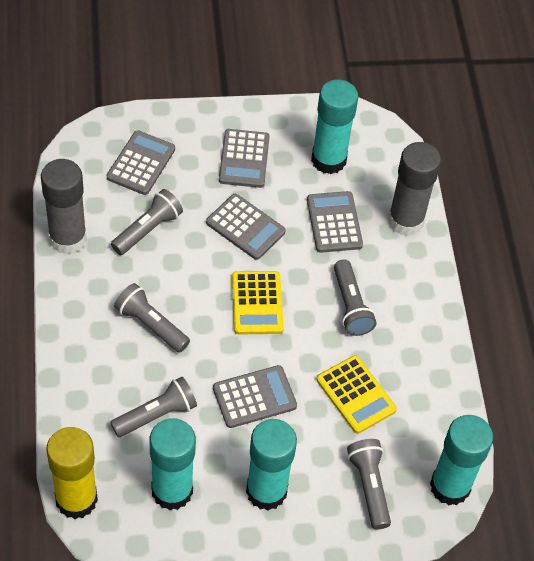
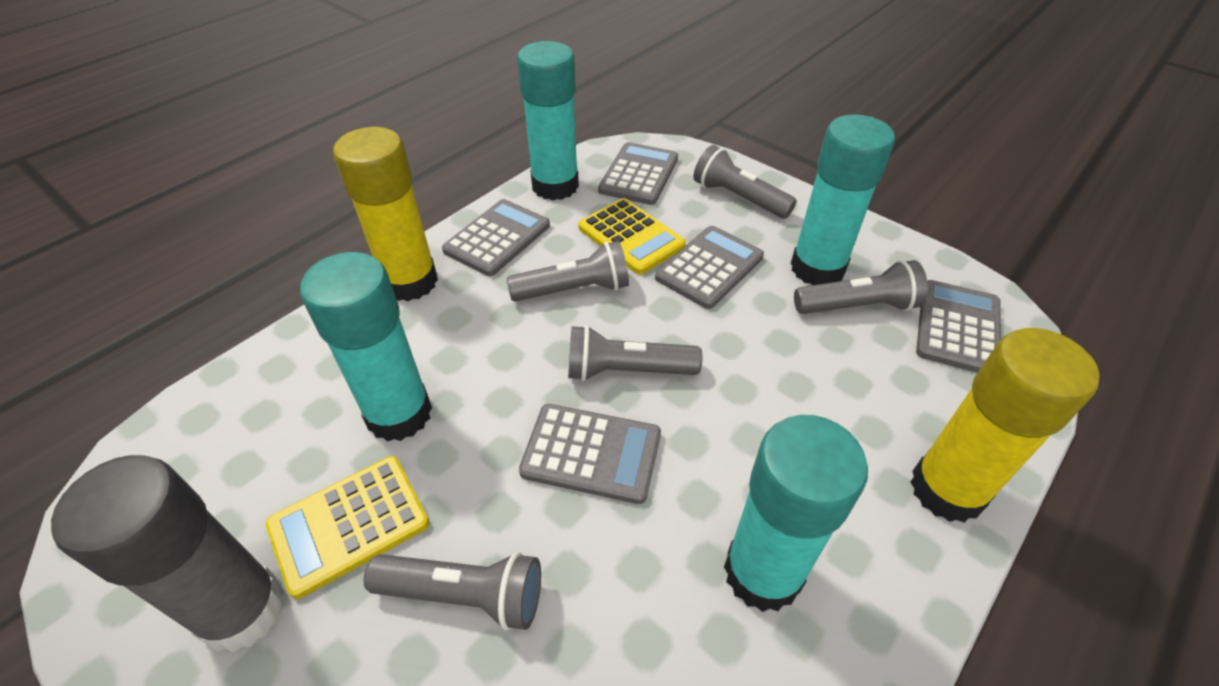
grey glue stick: [41,159,87,254] [388,142,441,236] = 2 -> [51,455,285,653] = 1
yellow glue stick: [46,427,98,519] = 1 -> [333,127,438,301] [910,328,1100,523] = 2

